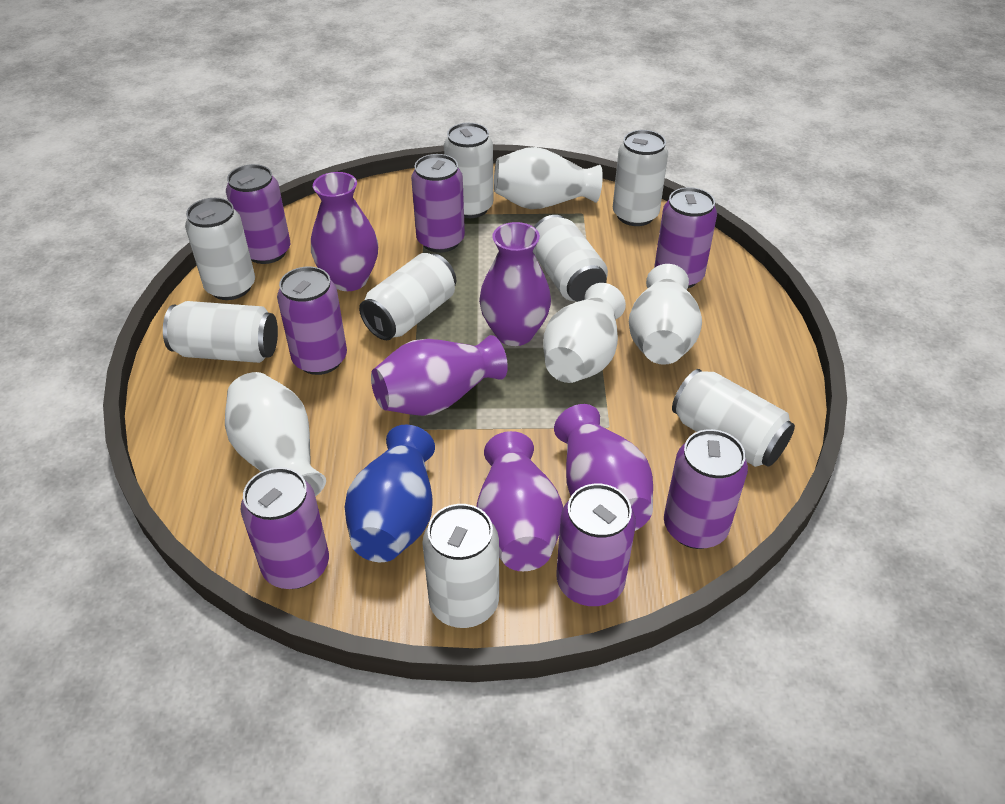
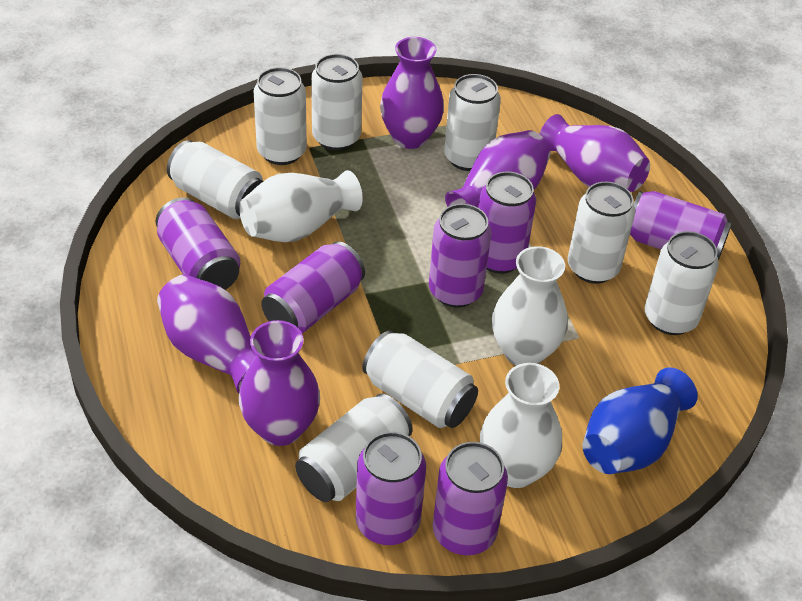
white vase: [225,372,326,497] [494,147,603,209] [543,283,626,383] [629,264,702,365] = 4 -> [239,170,363,242] [480,363,562,488] [492,246,568,366] = 3

